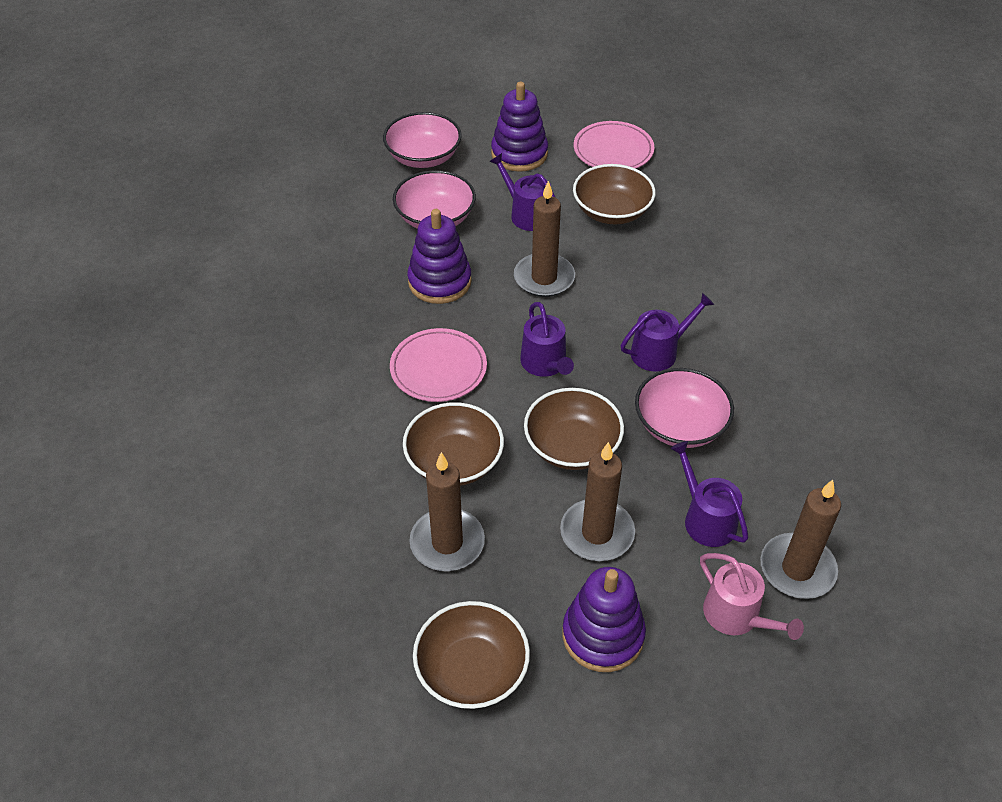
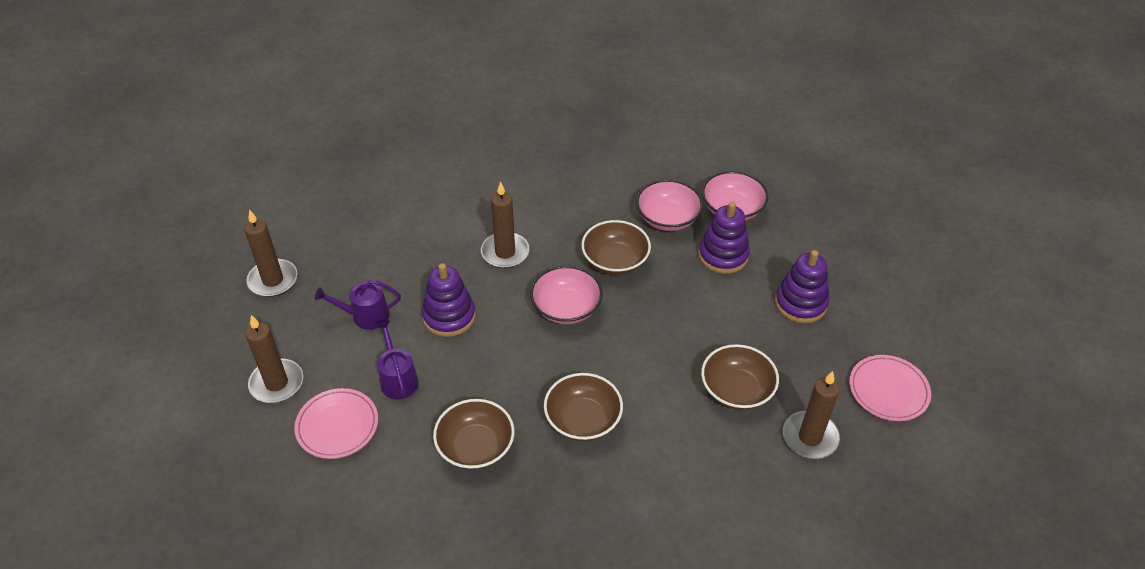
pink watering can: [700,553,804,640] = 1 -> none = 0
purple watering can: [489,153,556,231] [520,302,574,377] [621,293,714,372] [670,441,748,547] = 4 -> [315,280,401,330] [377,320,419,399] = 2

